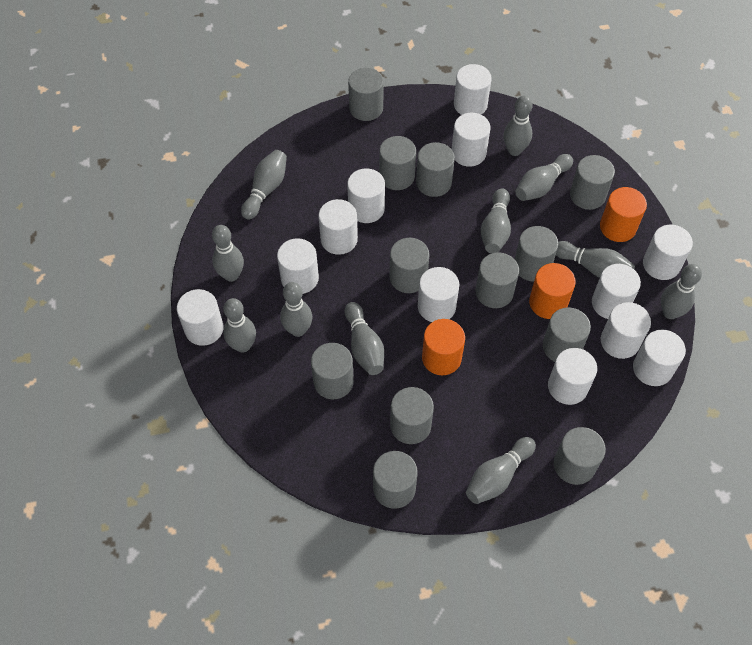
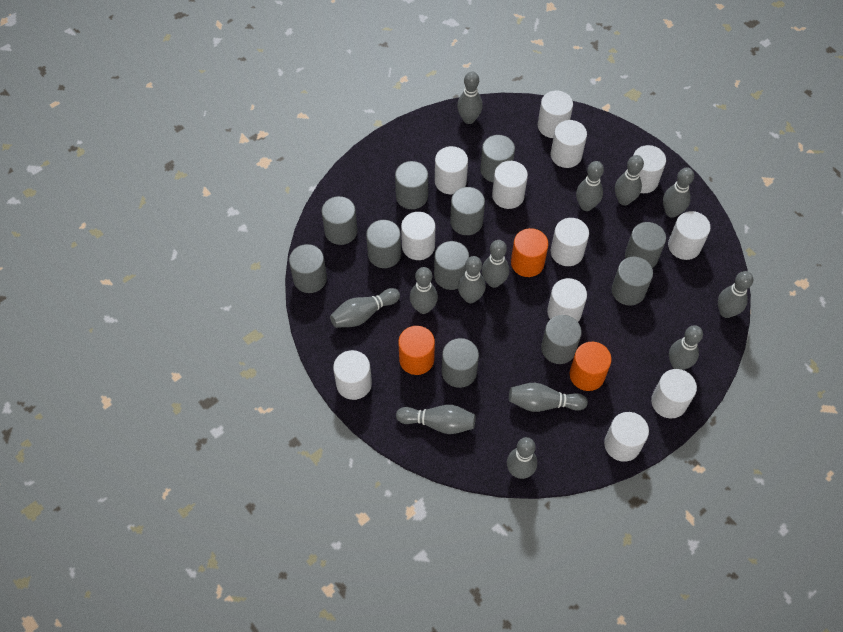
grey bowling pin: [212,225,244,282] [223,298,256,353] [241,150,287,220] [280,282,312,337] [344,302,384,375] [466,437,536,504] [481,188,511,253] [503,95,533,156] [515,154,573,201] [556,241,635,278] [661,264,702,319] = 11 -> [330,288,400,328] [396,405,475,434] [410,267,438,314] [457,71,483,124] [458,256,486,303] [482,240,509,288] [507,437,537,479] [509,383,588,412] [576,161,604,211] [615,155,644,205] [663,168,694,218] [669,325,703,370] [718,271,753,318] = 13
grey cylinder: [311,343,354,399] [348,68,384,121] [373,451,418,509] [379,136,416,190] [390,238,430,293] [390,387,434,444] [416,142,455,197] [476,252,519,308] [515,226,558,281] [543,307,591,362] [554,427,606,485] [570,155,615,210] = 12 -> [289,244,327,293] [321,196,358,245] [366,220,401,268] [395,161,428,209] [434,241,469,290] [442,338,479,388] [450,187,485,235] [480,135,515,182] [541,315,582,364] [612,257,653,306] [625,222,666,268] = 11

